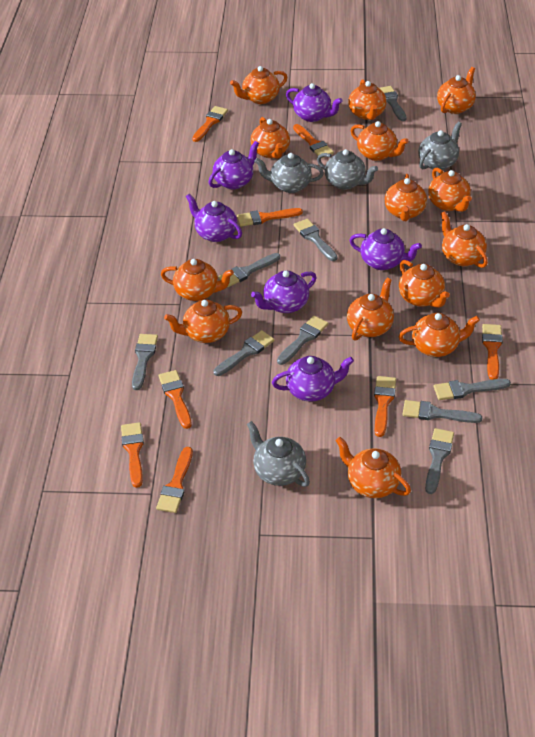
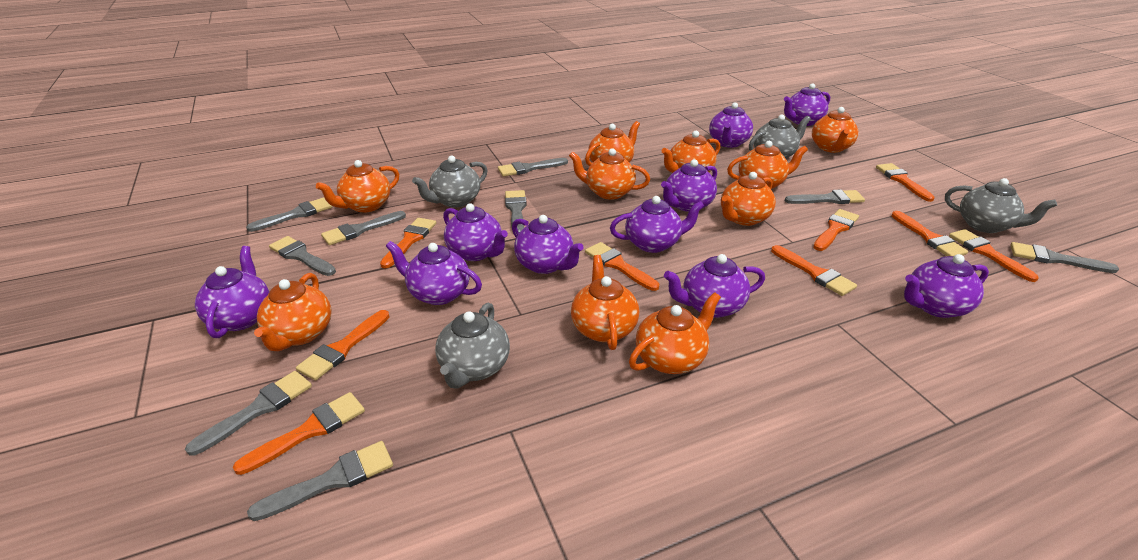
orange brush: [121,422,144,488] [156,447,193,513] [159,370,192,429] [192,106,228,142] [237,208,303,226] [293,124,334,158] [374,376,396,437] [482,324,503,380] = 8 -> [233,392,365,475] [296,310,389,380] [380,218,436,268] [585,242,659,291] [771,245,857,296] [813,209,859,251] [876,163,935,202] [891,211,968,256] [949,229,1039,282] = 9
orange teapot: [161,259,234,301] [164,299,242,343] [230,66,287,104] [250,117,290,159] [335,437,411,498] [347,278,394,341] [348,79,387,120] [351,121,409,161] [385,174,427,221] [399,260,450,308] [399,313,480,357] [428,168,472,212] [437,67,476,114] [441,211,488,268] = 14 -> [254,273,332,351] [316,160,399,213] [569,148,650,200] [571,255,639,350] [585,121,640,166] [629,292,721,374] [662,131,720,173] [721,172,776,226] [727,141,808,189] [812,107,859,153] = 10
purple teapot: [186,194,242,242] [209,141,259,189] [251,270,317,313] [272,356,354,402] [286,83,343,122] [349,228,422,270] = 6 -> [195,246,269,338] [386,241,482,305] [443,203,508,261] [512,215,584,274] [610,196,704,253] [661,159,717,212] [664,254,765,318] [709,102,753,148] [784,83,830,126] [904,254,989,318] = 10

